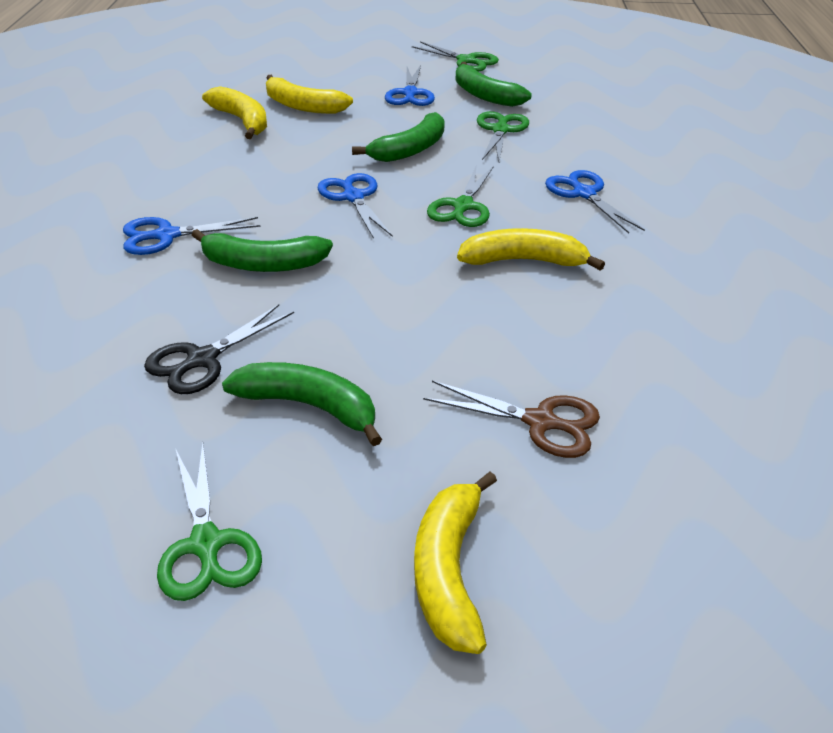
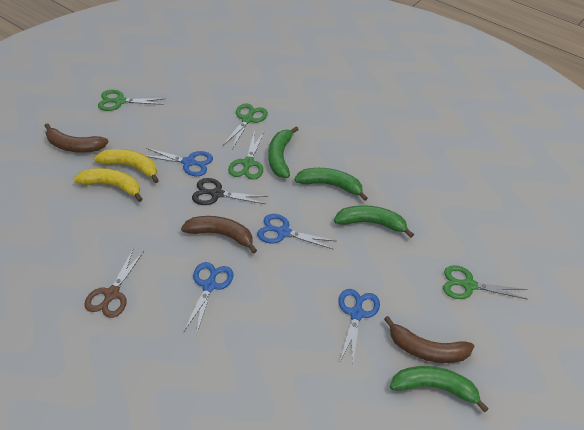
brown banana: none = 0 -> [45,123,109,153] [181,216,257,254] [384,316,475,363] = 3
yellow banana: [202,86,267,139] [266,75,353,114] [414,472,497,654] [457,228,605,271] = 4 -> [74,168,142,202] [94,149,159,183] = 2

